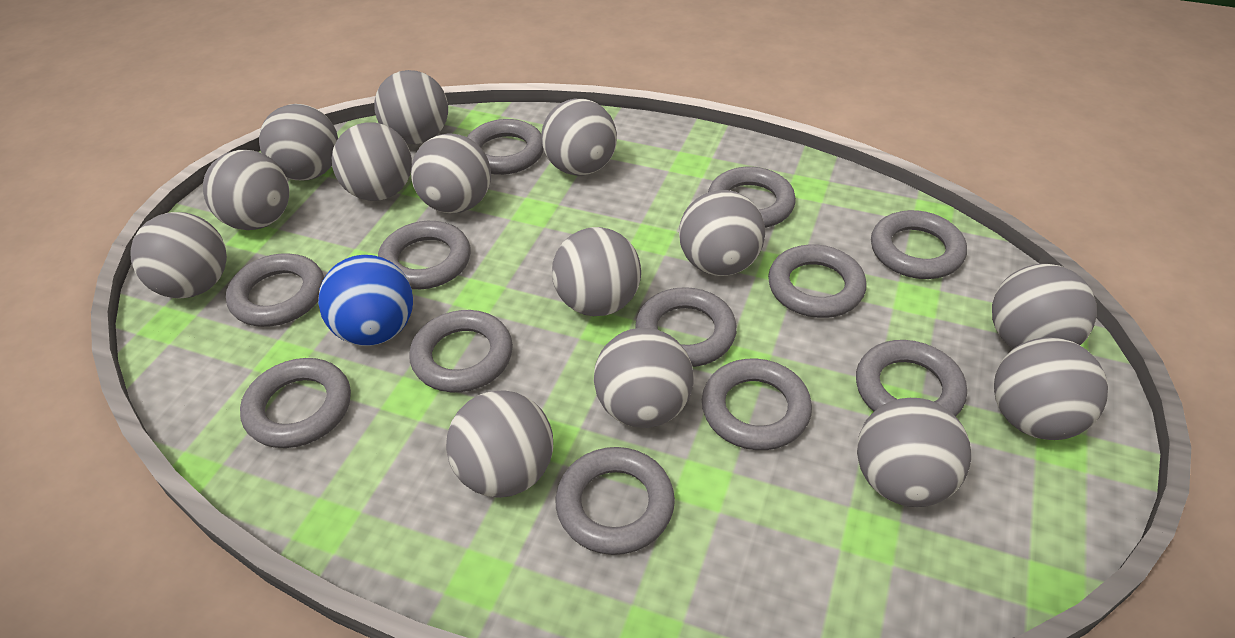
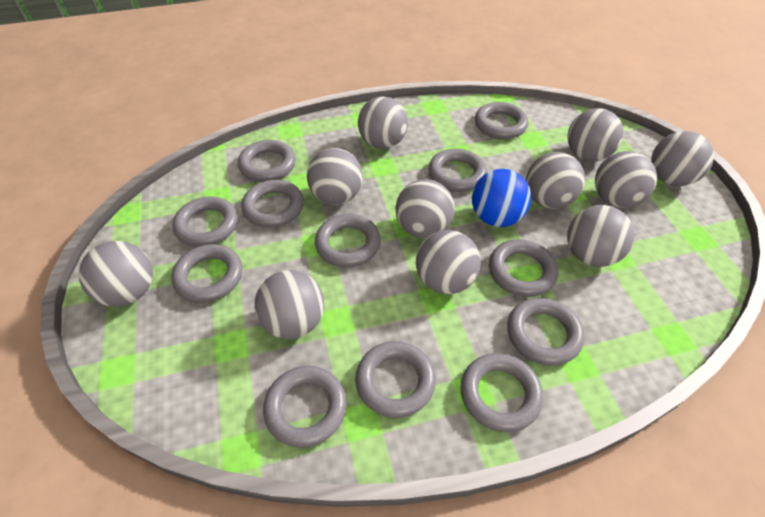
grey ball: [130,212,227,298] [203,150,289,230] [259,104,338,181] [332,122,412,201] [374,70,448,144] [411,133,491,213] [446,390,553,498] [541,99,617,176] [552,227,641,316] [594,328,694,428] [679,190,765,276] [857,398,971,507] [992,264,1097,349] [994,337,1108,440] = 14 -> [79,241,153,307] [254,270,324,339] [307,148,363,205] [358,96,408,149] [395,179,455,239] [416,230,481,294] [526,152,585,209] [567,108,624,161] [567,205,634,267] [595,151,657,208] [651,131,714,186] = 11

